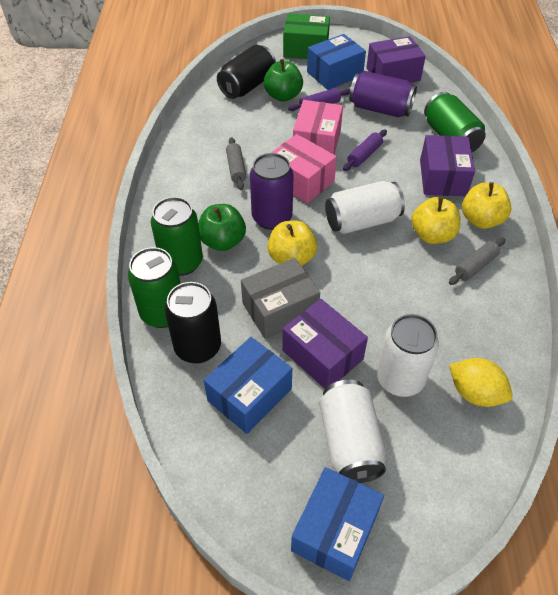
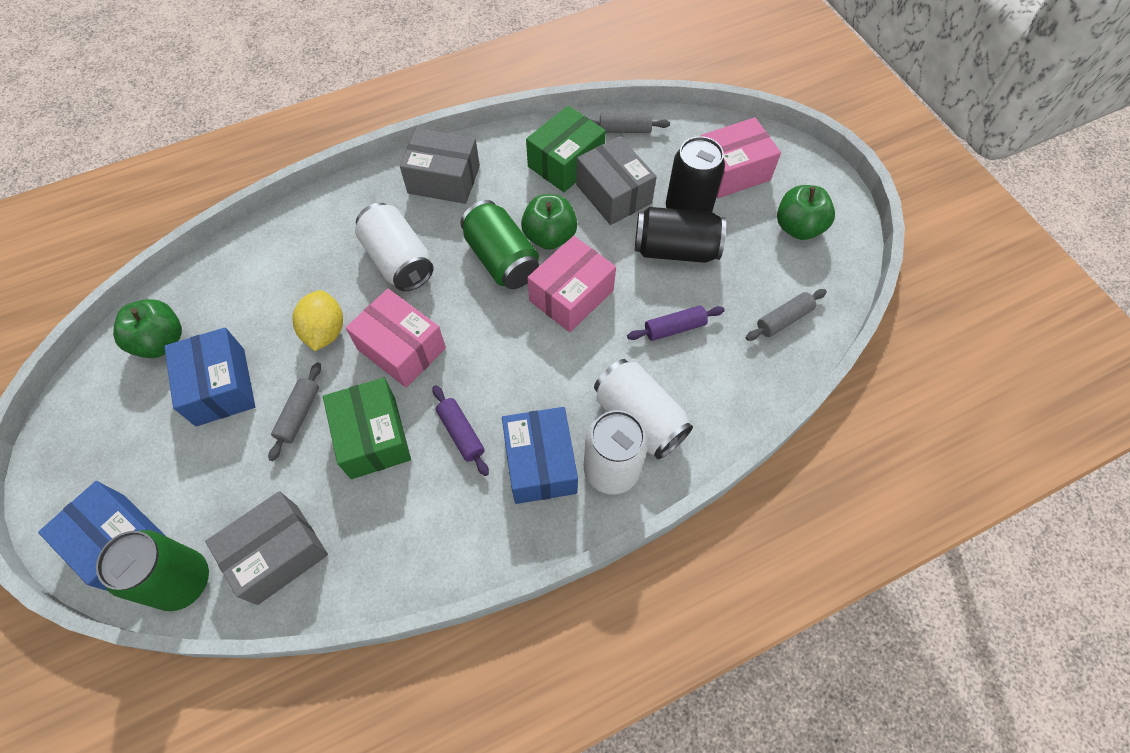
green apple: [198,204,246,251] [264,59,303,102] = 2 -> [113,299,182,358] [521,194,577,250] [777,185,835,240] = 3
green box: [283,13,330,59] = 1 -> [323,378,411,479] [526,105,606,192] = 2
green can: [128,247,181,328] [151,197,203,276] [424,92,486,152] = 3 -> [96,530,209,611] [460,200,539,289] = 2
grey box: [241,258,320,339] = 1 -> [205,491,328,605] [400,128,480,204] [576,136,657,225] = 3
grey rolling pin: [226,137,247,190] [449,238,505,285] = 2 -> [268,362,321,461] [590,114,670,133] [746,289,827,341] = 3
pink box: [271,134,337,203] [293,100,343,154] = 2 -> [346,289,446,388] [527,236,616,332] [701,117,781,198] = 3
purple box: [282,299,368,389] [366,36,426,83] [420,135,475,196] = 3 -> none = 0
purple can: [250,153,293,230] [349,71,417,117] = 2 -> none = 0
yellow apple: [267,221,317,266] [411,197,460,244] [462,182,512,229] = 3 -> none = 0

